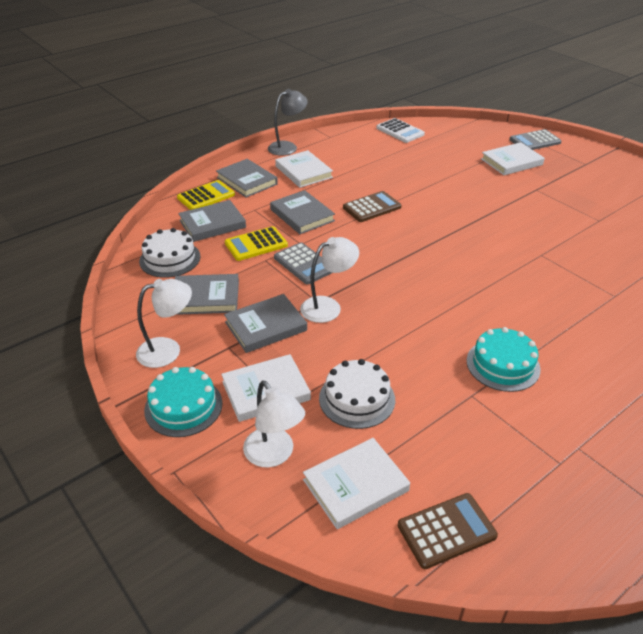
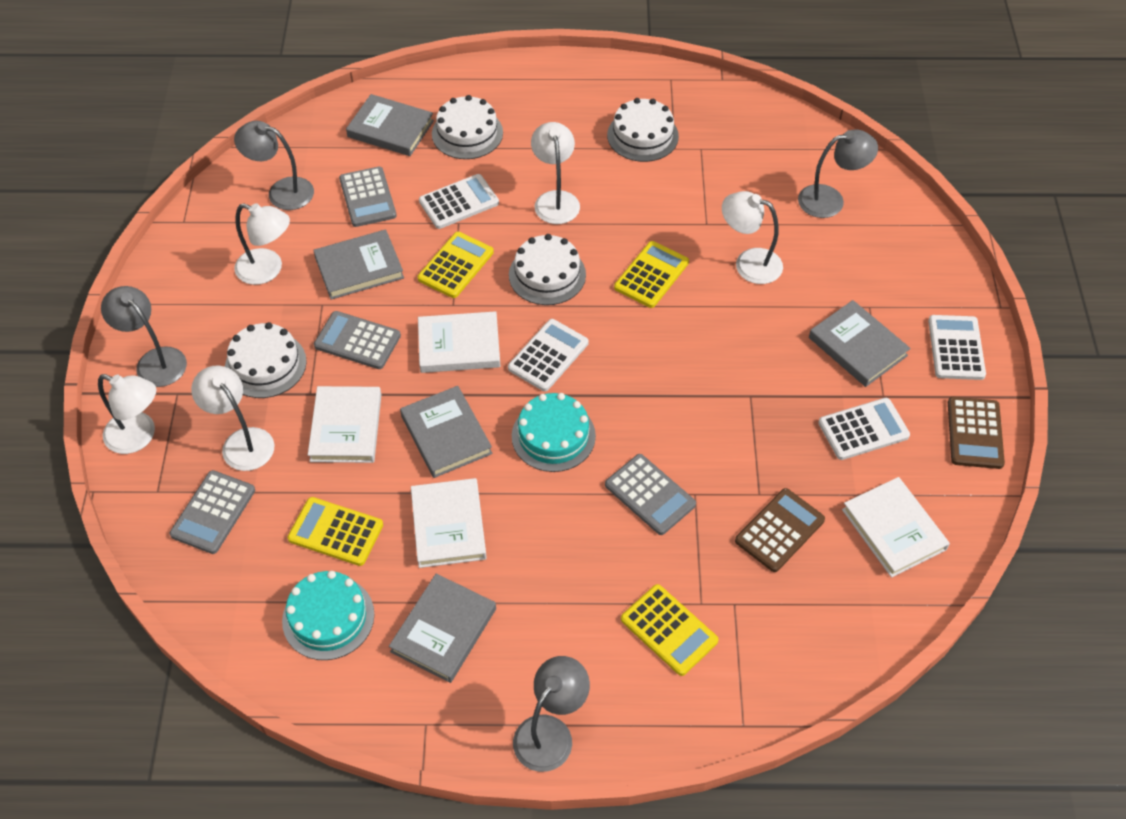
grey calculator: [274,242,332,285] [509,129,562,150] = 2 -> [170,470,255,554] [314,311,401,369] [339,167,397,227] [605,454,696,535] = 4
grey lamp: [268,89,308,156] = 1 -> [101,286,187,387] [234,121,314,210] [513,656,590,772] [798,130,878,218] = 4
white cake: [139,228,200,278] [319,359,395,429] = 2 -> [225,322,307,398] [432,95,503,159] [509,234,586,305] [607,98,679,162] = 4
white calculator: [376,118,425,143] = 1 -> [419,174,499,229] [508,319,589,391] [818,398,910,460] [928,315,986,380] = 4
white lamp: [136,279,192,368] [243,380,305,467] [300,237,359,323] = 3 -> [98,374,156,454] [191,366,275,471] [234,203,290,285] [531,122,580,224] [722,191,783,284] = 5
yellow calculator: [177,180,235,210] [225,226,288,261] = 2 -> [288,497,383,566] [418,232,494,298] [614,241,689,308] [621,584,718,676] = 4

